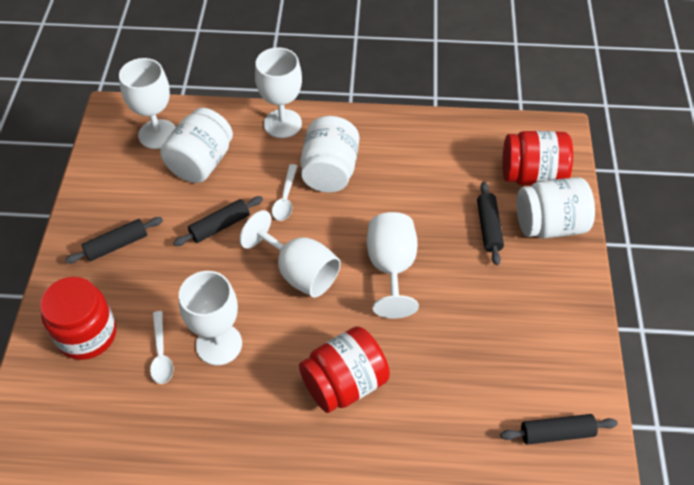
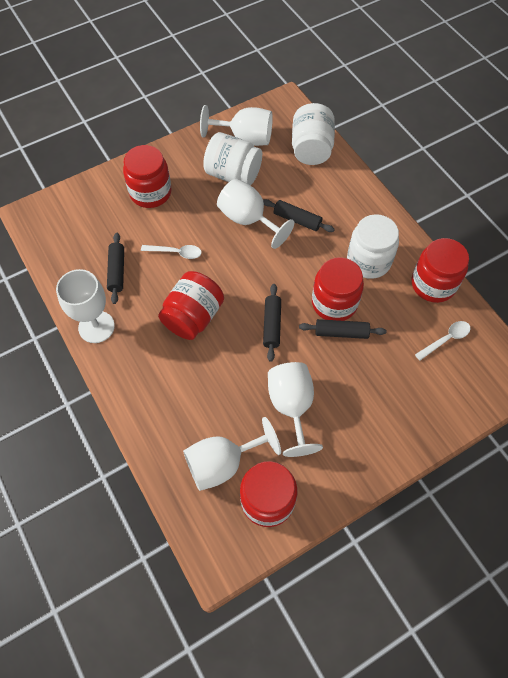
red jar: [40,277,116,360] [299,326,390,413] [502,131,573,186] = 3 -> [123,145,172,208] [158,271,224,340] [240,461,297,527] [312,257,364,321] [412,238,469,303] = 5

